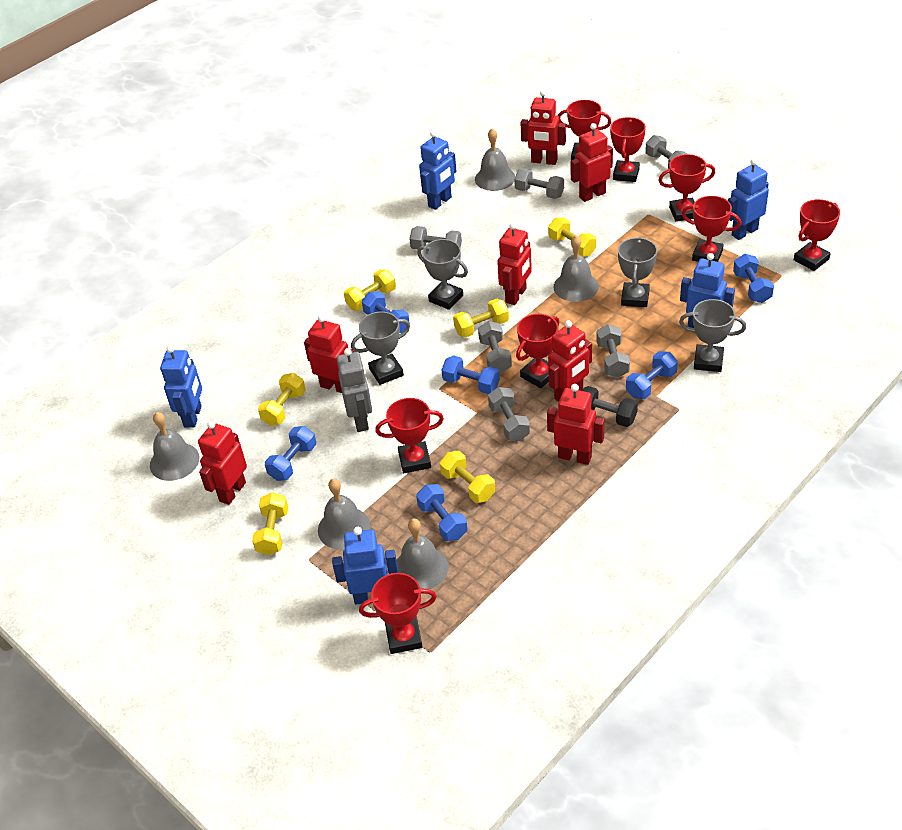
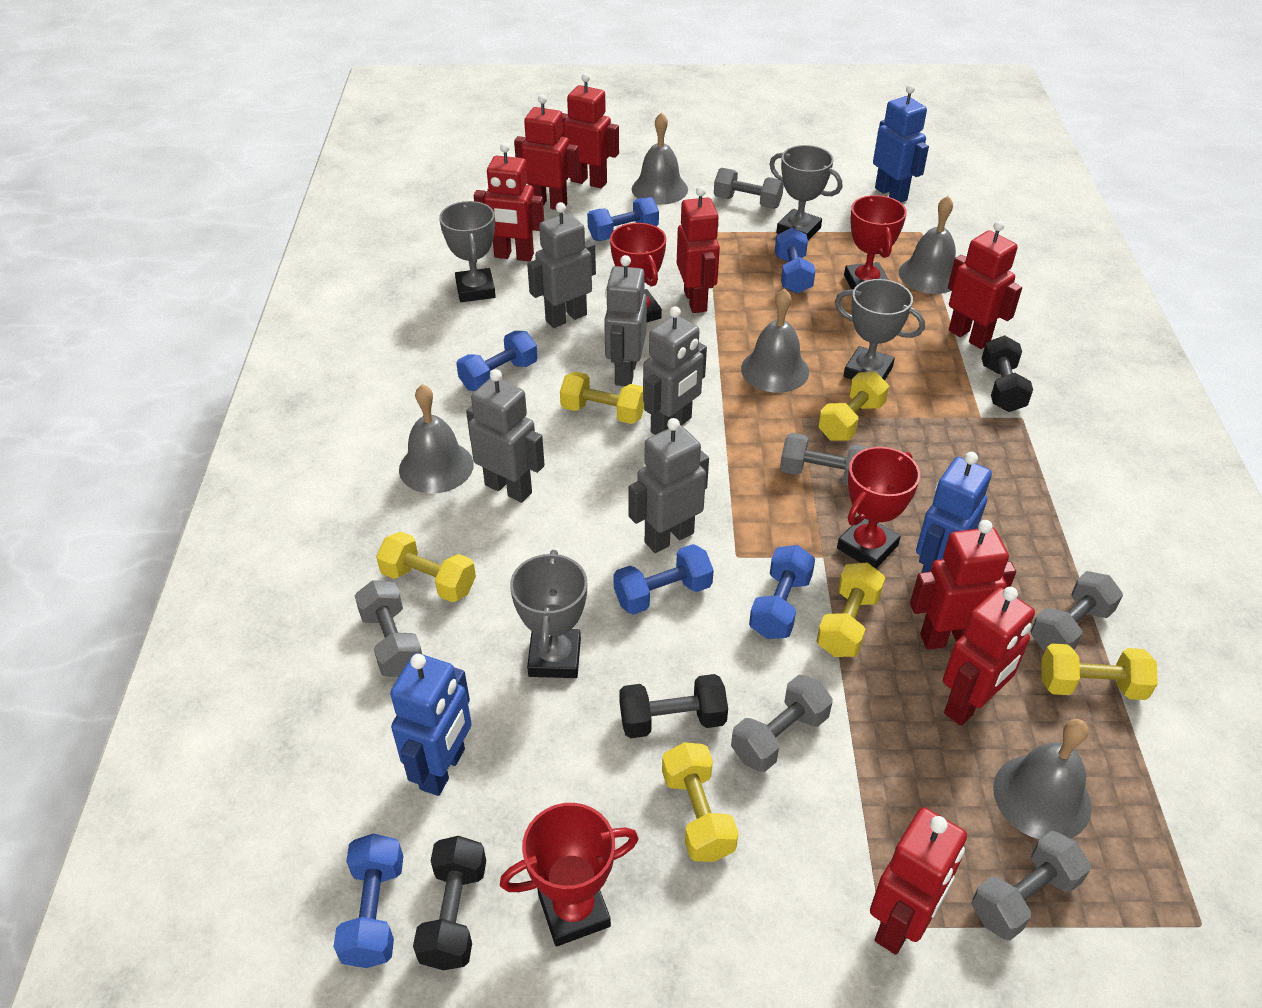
black dumbbell: [581,386,638,427] = 1 -> [413,836,486,970] [619,674,728,738] [982,336,1033,412] = 3
blue robot: [160,345,202,428] [332,527,398,605] [419,131,457,210] [680,253,735,328] [728,159,769,240] = 5 -> [390,653,472,796] [873,84,929,202] [916,452,992,573] = 3
grey robot: [337,348,372,432] = 1 -> [466,369,545,503] [527,202,596,328] [604,255,647,386] [629,418,709,553] [643,306,707,435] = 5
red robot: [198,421,247,505] [304,315,354,393] [497,223,532,305] [520,90,566,165] [547,384,605,465] [548,320,592,402] [571,123,613,202] = 7 -> [474,143,544,261] [514,94,579,210] [561,73,619,189] [677,186,720,313] [870,807,967,955] [910,520,1016,650] [943,587,1035,726] [948,221,1022,349] = 8
red trophy: [359,573,437,654] [375,398,444,473] [516,314,560,388] [558,100,611,160] [610,117,646,182] [658,154,715,222] [682,196,741,262] [794,199,840,271] = 8 -> [500,803,639,946] [610,223,666,322] [837,447,920,569] [844,195,907,290] = 4

